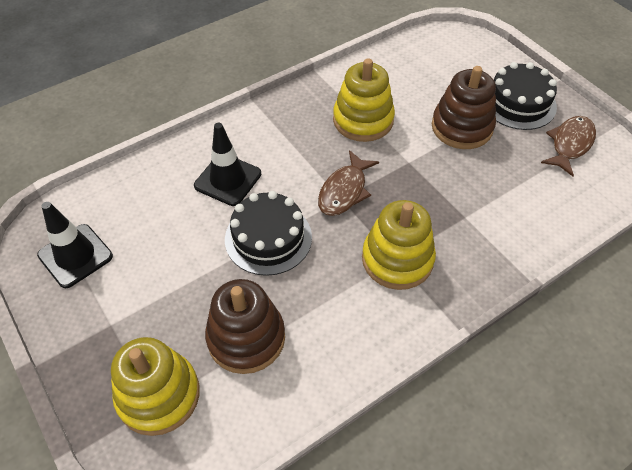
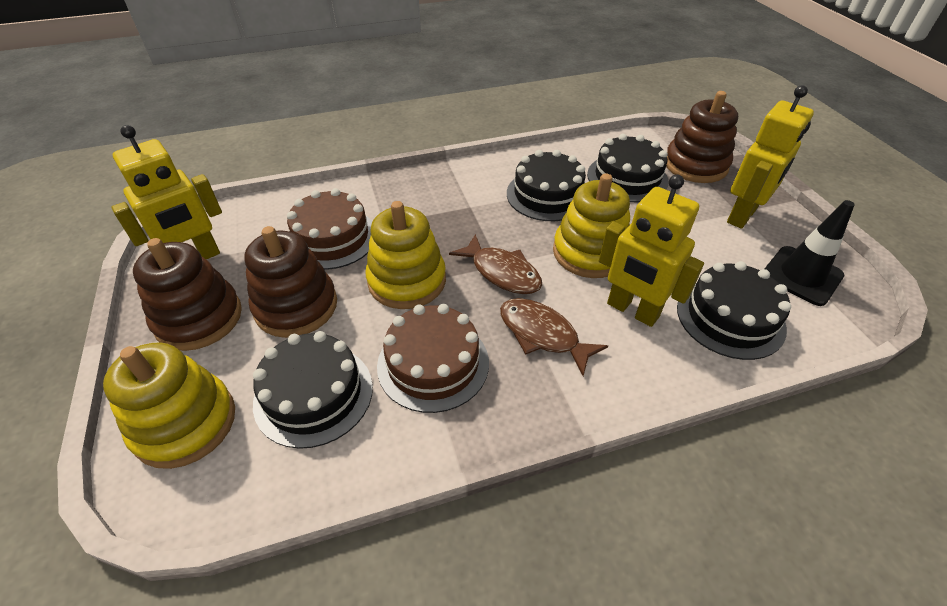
black cake: [225,191,312,276] [494,62,557,130] = 2 -> [253,331,373,449] [507,150,586,221] [587,134,669,202] [677,261,791,360] = 4
black traffic cone: [37,202,113,288] [194,123,261,206] = 2 -> [764,200,855,306] = 1
brown cake: none = 0 -> [287,188,372,270] [377,304,489,413] = 2
brown stacking toy: [205,279,285,374] [432,66,496,149] = 2 -> [133,238,242,351] [244,226,337,338] [666,91,738,183] = 3
yellow robot: none = 0 -> [111,125,222,259] [599,175,704,327] [727,85,814,229] = 3

